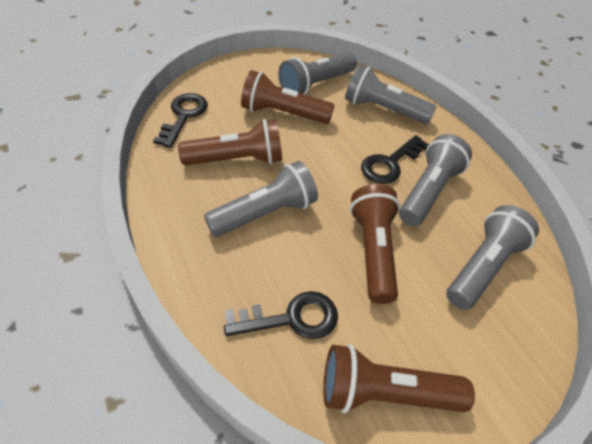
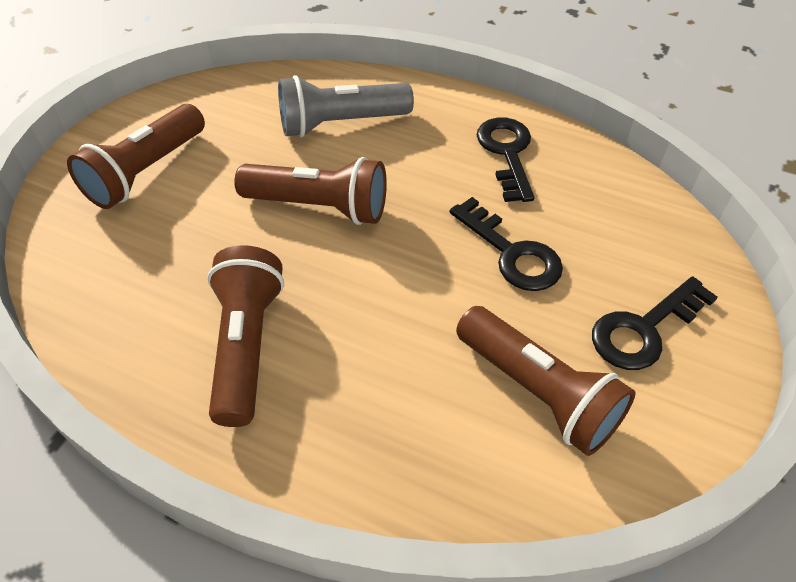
grey flashlight: [204,161,318,237] [278,52,357,95] [345,65,437,124] [399,134,472,226] [446,205,539,310] = 5 -> [278,75,414,138] = 1

